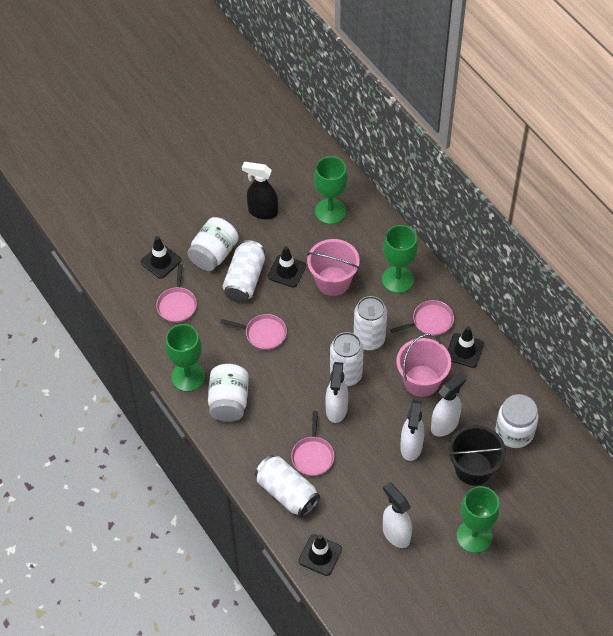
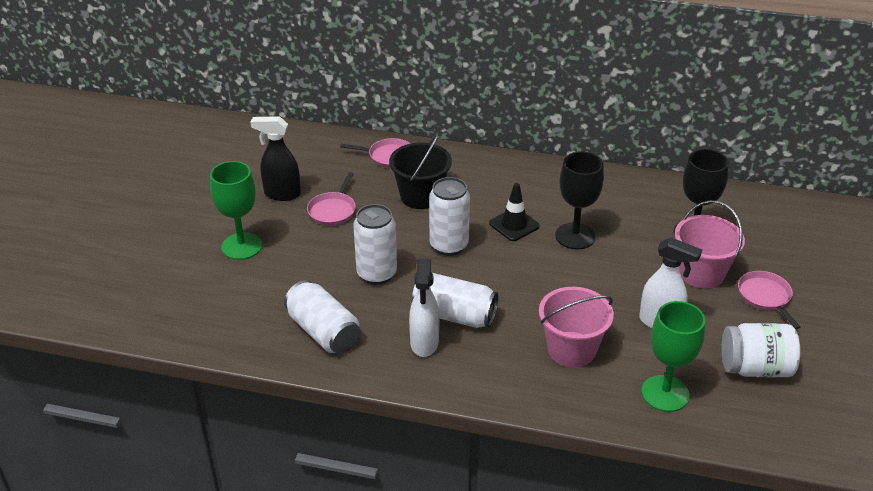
black goblet: none = 0 -> [555,151,604,249] [673,149,729,236] = 2
black traffic cone: [141,236,181,279] [268,246,306,288] [298,534,342,576] [448,326,484,368] = 4 -> [489,183,540,241] = 1
green goblet: [165,324,205,392] [314,156,348,224] [382,225,418,293] [457,486,500,553] = 4 -> [210,161,262,260] [641,301,706,412] = 2
pink pan: [156,264,197,323] [220,314,287,350] [291,411,334,476] [390,300,454,336] = 4 -> [307,172,356,226] [340,138,410,168] [738,271,801,329] = 3
white jar: [187,217,239,271] [208,364,249,422] [496,394,538,448] = 3 -> [722,323,800,378] = 1
white spray bottle: [325,362,348,423] [383,482,412,548] [400,400,424,461] [431,372,467,437] = 4 -> [409,258,439,357] [639,237,702,328] = 2

